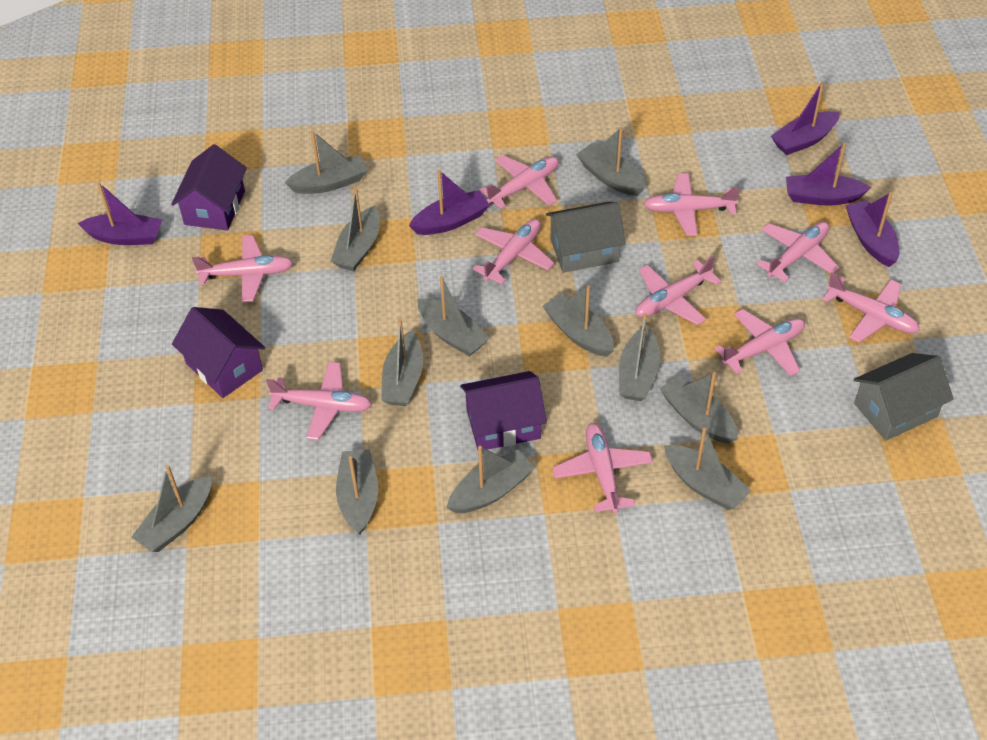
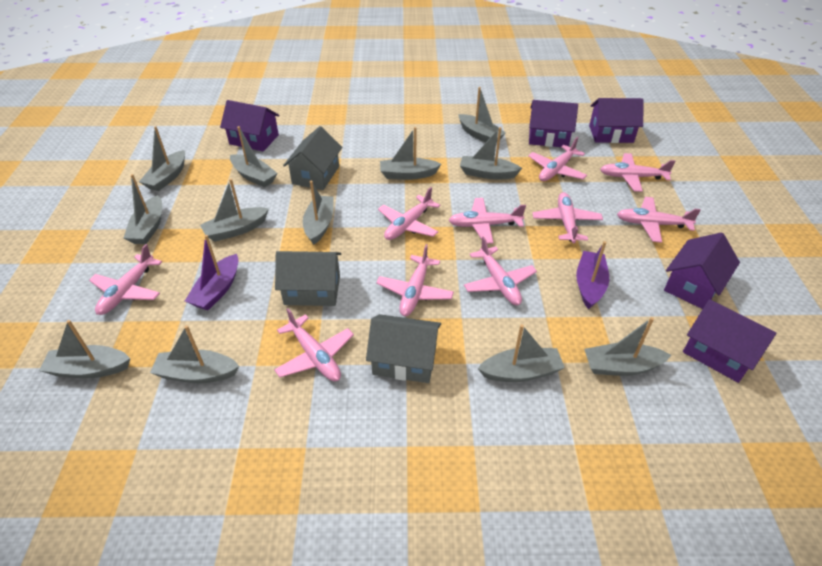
grey house: [546,202,626,273] [853,353,954,441] = 2 -> [275,251,341,306] [283,126,342,190] [366,314,441,383] = 3
purple boat: [78,182,162,245] [409,170,490,235] [771,81,840,155] [786,142,871,206] [845,192,900,267] = 5 -> [185,235,238,310] [576,241,609,309] = 2
purple house: [171,144,247,231] [172,307,265,398] [460,371,547,450] = 3 -> [220,100,279,151] [529,100,578,147] [589,98,644,143] [664,232,740,309] [683,299,776,383] = 5

